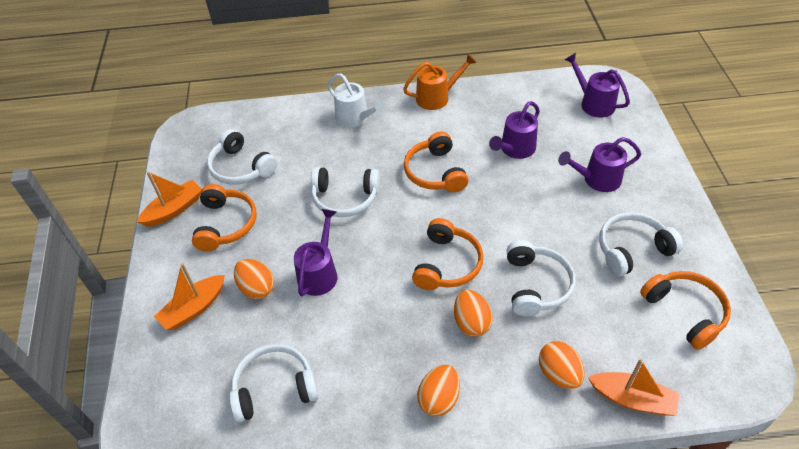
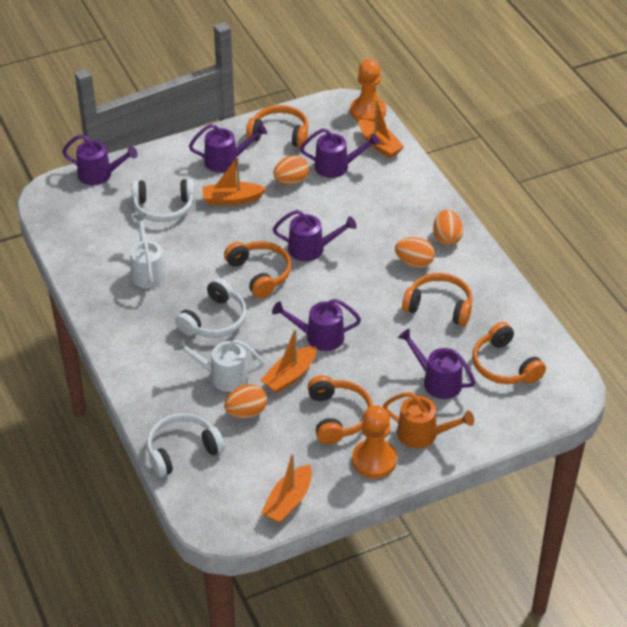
orange boat: [137,172,202,227] [154,263,225,330] [588,359,680,416] = 3 -> [202,156,266,205] [261,329,317,393] [261,454,312,523] [359,99,404,158] = 4
orange headphones: [192,184,257,251] [404,131,468,192] [412,218,484,290] [640,271,731,350] = 4 -> [224,241,291,298] [246,105,308,148] [308,375,373,444] [402,273,473,326] [472,322,546,384] = 5
orange pawn: none = 0 -> [350,59,386,122] [352,406,397,478] = 2
purple watering can: [294,209,337,296] [489,101,540,159] [558,137,641,192] [565,53,630,118] = 4 -> [62,134,138,185] [189,123,267,172] [272,299,361,351] [273,210,357,261] [300,128,380,178] [398,329,476,399] = 6
white headphones: [207,129,277,185] [229,344,319,422] [311,167,380,217] [506,240,575,316] [599,212,683,276] = 5 -> [131,179,195,222] [146,413,225,477] [175,278,247,338] = 3
white watering can: [327,74,386,127] = 1 -> [130,214,167,289] [174,338,265,392] = 2

